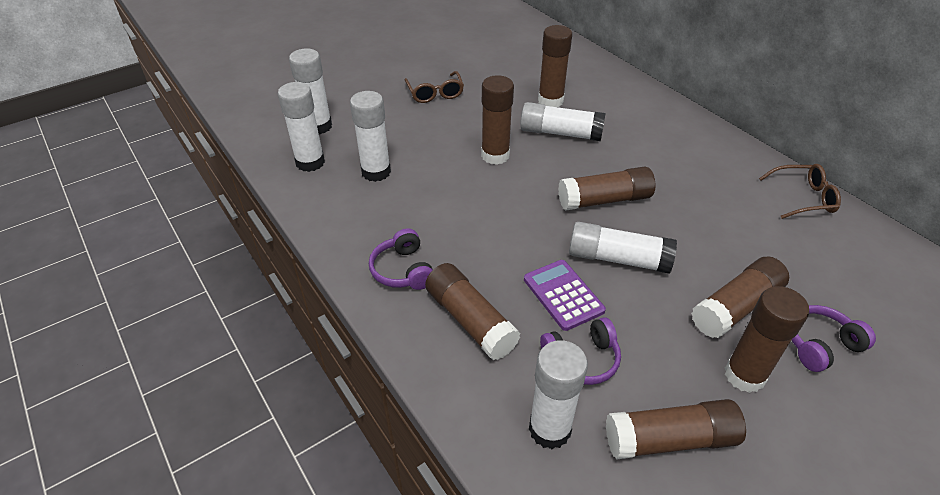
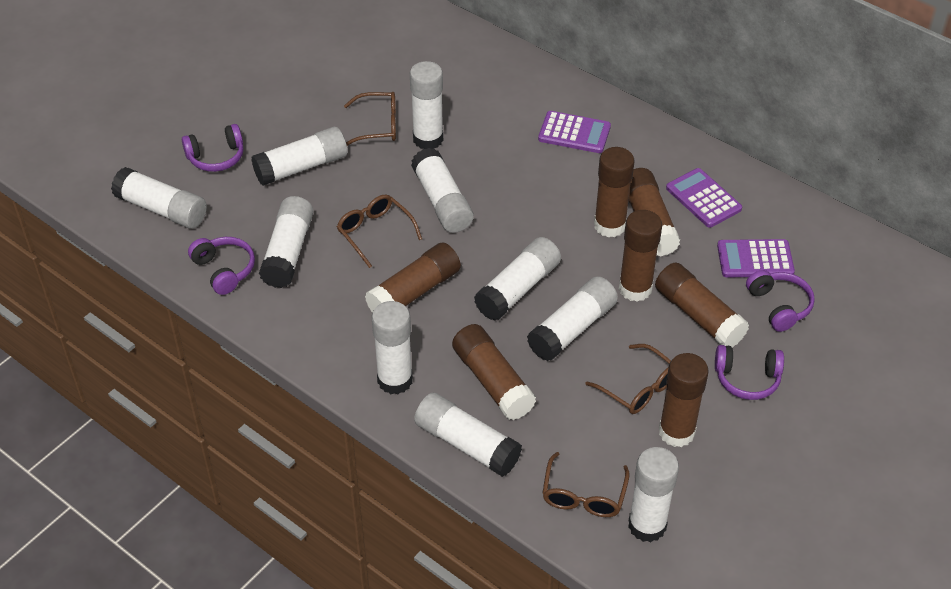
brown glasses: [405,71,464,103] [759,164,841,219] = 2 -> [337,194,422,268] [344,92,396,146] [542,452,630,517] [585,344,671,414] = 4
purple calculator: [524,260,606,331] = 1 -> [538,111,611,153] [666,168,742,228] [717,239,795,277] = 3
purple headphones: [369,228,433,290] [540,317,621,385] [792,305,876,372] = 3 -> [182,124,243,172] [188,237,255,295] [715,345,784,400] [746,270,815,332] = 4
white glue stick: [278,82,325,172] [289,48,332,134] [350,91,391,182] [520,102,606,141] [529,340,588,449] [569,222,677,274] = 6 -> [111,167,207,229] [251,127,347,186] [259,196,314,288] [372,301,413,394] [410,61,443,149] [411,148,473,233] [414,393,522,477] [474,237,561,321] [527,276,618,361] [628,447,679,542] = 10

